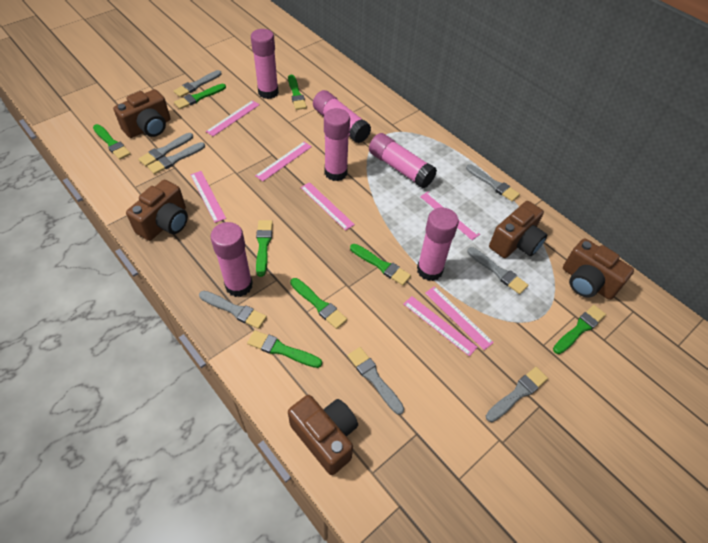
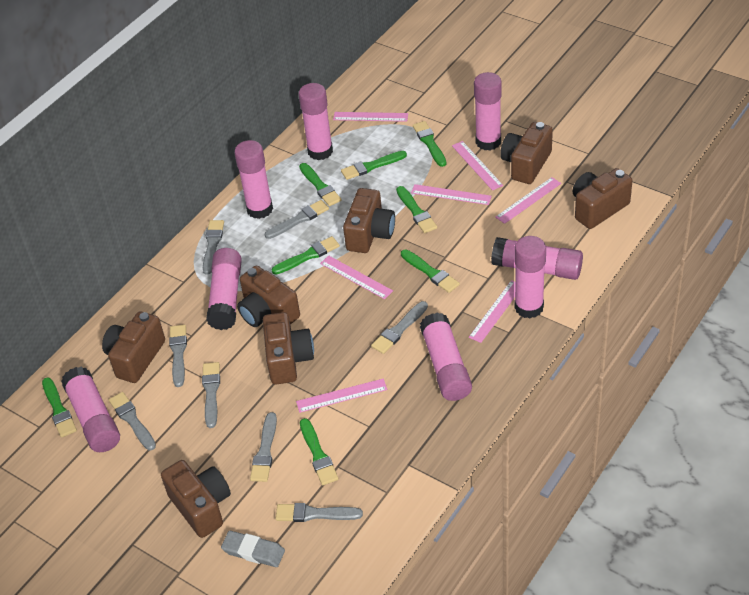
brown camera: [113,89,170,138] [126,180,188,241] [288,395,358,475] [489,201,547,258] [563,238,634,300] = 5 -> [102,311,165,383] [161,460,231,538] [237,266,300,327] [263,312,314,385] [343,188,395,253] [500,122,553,184] [573,168,633,229] = 7
grey eraser: none = 0 -> [221,531,285,567] = 1
pink glue stick: [211,222,253,297] [251,29,279,99] [313,90,371,143] [324,108,350,181] [369,133,437,188] [417,207,459,281] = 6 -> [61,367,120,452] [206,248,242,330] [234,140,273,219] [298,83,333,160] [420,313,472,401] [474,72,502,150] [491,237,583,280] [514,236,546,318] = 8

